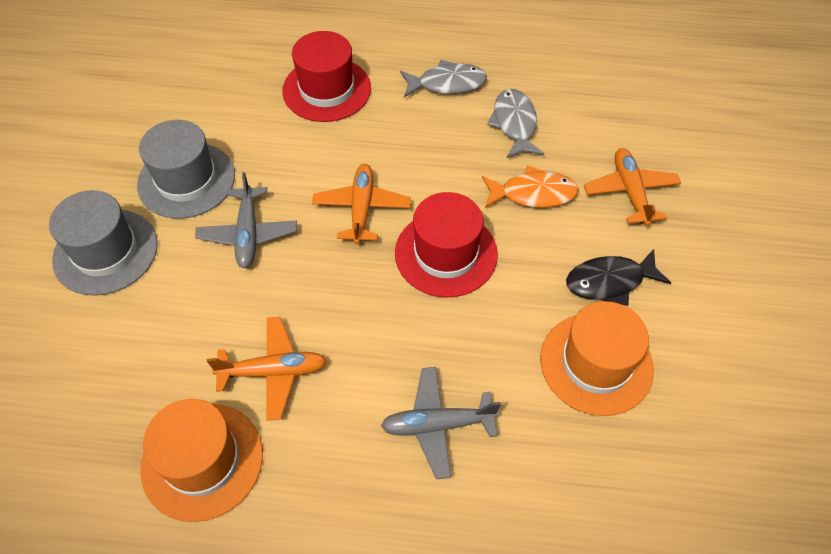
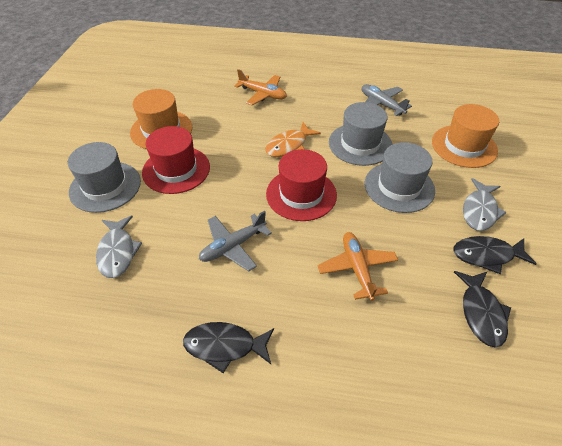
black fish: [566,249,671,306] = 1 -> [183,322,274,373] [453,236,536,274] [454,271,511,348] = 3
grey hat: [49,190,158,296] [137,120,235,219] = 2 -> [68,142,141,213] [329,102,392,166] [364,142,435,213] = 3
orange plane: [207,317,327,421] [312,164,411,244] [584,148,681,226] = 3 -> [234,69,287,105] [318,232,398,301] = 2

